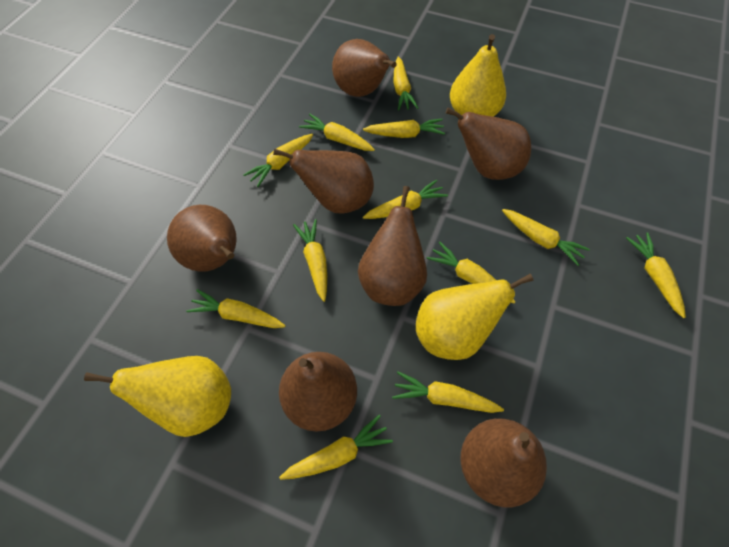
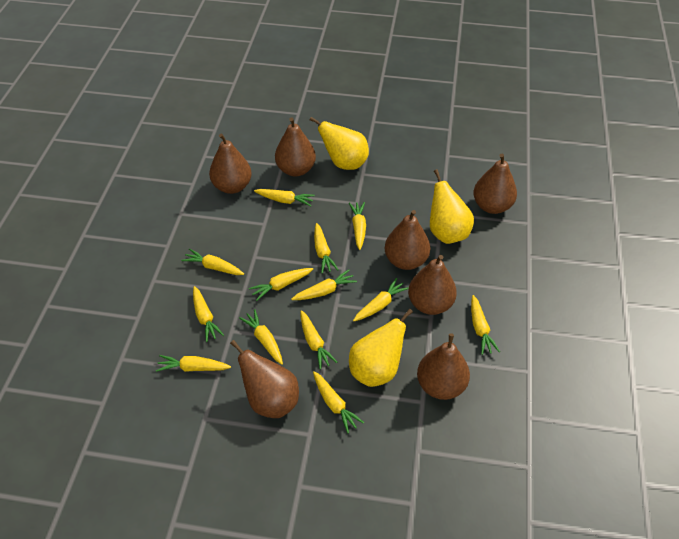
yellow carrot: [186,289,285,328] [243,134,313,187] [279,415,393,480] [293,219,327,302] [299,113,375,151] [363,119,445,138] [363,179,448,219] [392,371,504,413] [393,57,418,110] [426,242,515,303] [502,209,590,266] [626,233,686,318] = 12 -> [156,355,231,372] [181,248,244,275] [193,286,224,342] [239,309,283,365] [249,268,313,301] [254,189,315,206] [291,270,357,300] [300,310,337,369] [313,371,364,433] [314,223,339,274] [349,202,366,250] [353,278,409,321] [471,295,500,355] = 13

